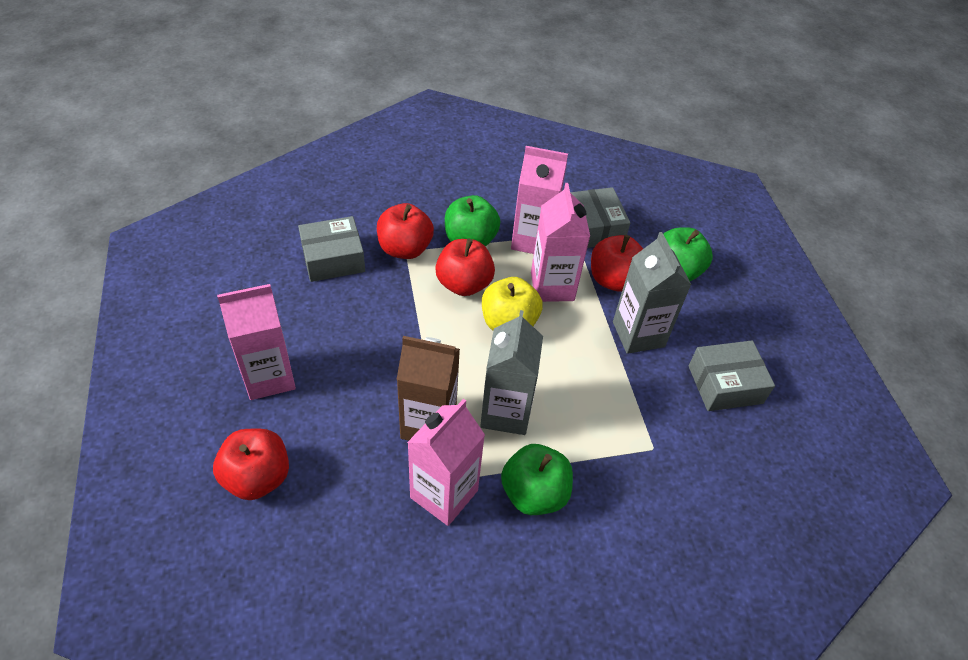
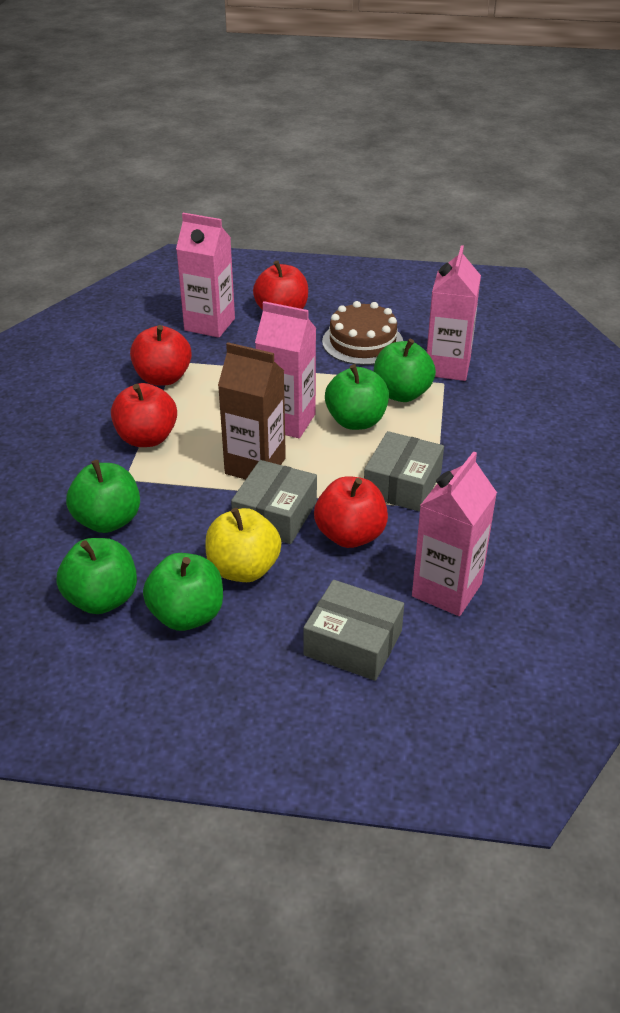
brown cake: none = 0 -> [322,301,403,365] = 1
green apple: [445,195,500,247] [501,444,573,515] [663,227,713,281] = 3 -> [56,538,137,614] [66,460,140,533] [143,553,223,631] [325,364,389,430] [373,339,436,402] = 5
grey carton: [480,310,543,435] [613,232,691,354] = 2 -> none = 0

